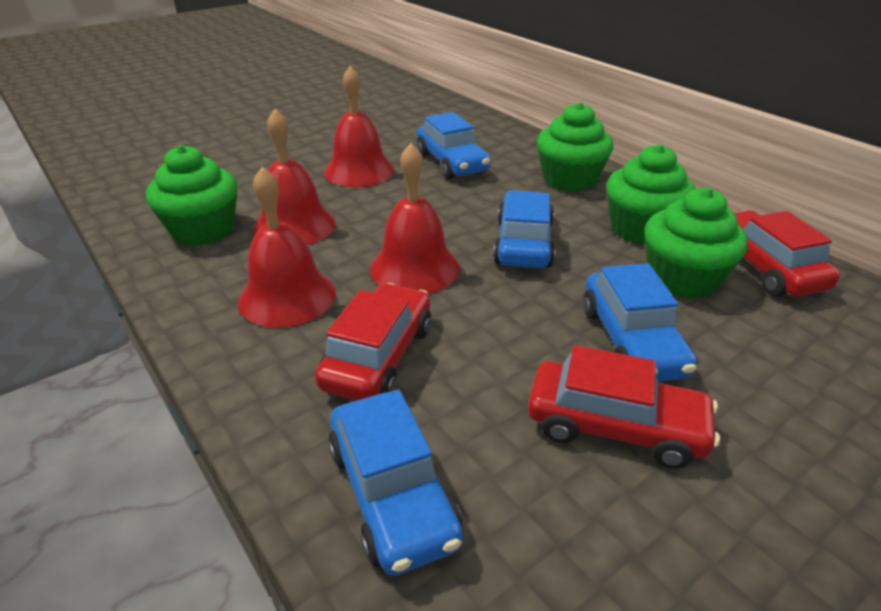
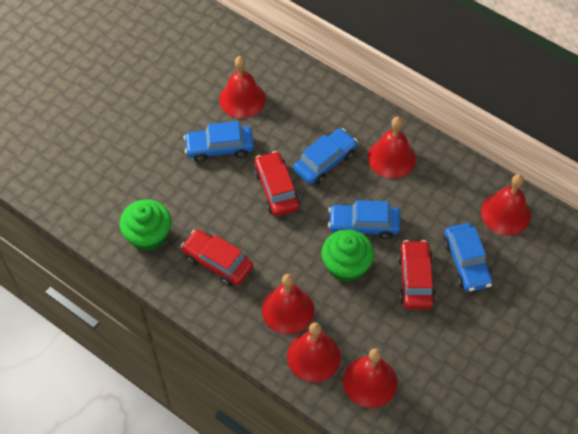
green cupcake: [146,145,237,246] [537,102,613,192] [606,144,696,245] [644,188,748,299] = 4 -> [120,199,172,252] [322,229,374,282] = 2
red bell: [238,167,336,328] [253,109,336,245] [324,66,395,187] [370,143,460,294] = 4 -> [219,56,266,118] [262,274,314,334] [287,322,341,382] [343,348,397,408] [368,117,416,179] [481,174,531,236] = 6

